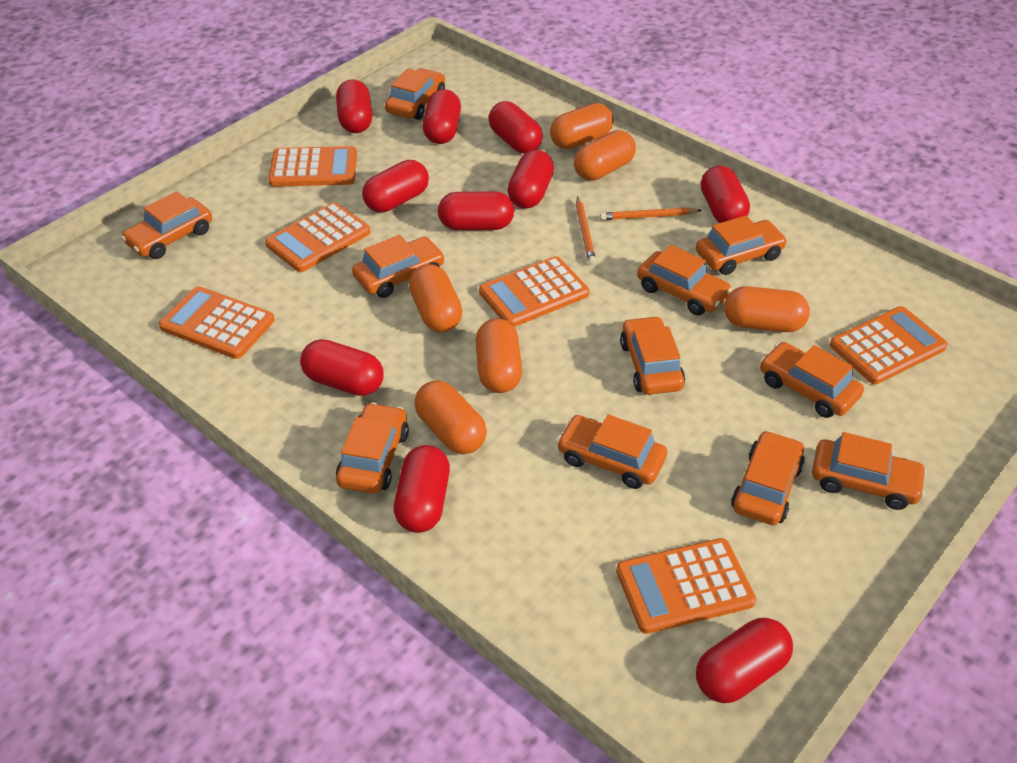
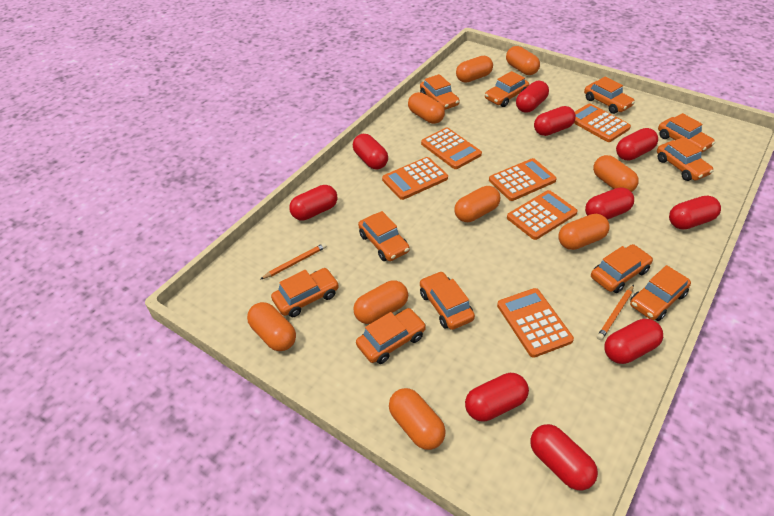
orange capsule: [409,264,462,332] [414,380,487,454] [476,319,522,393] [550,103,614,149] [574,130,636,181] [724,286,810,332] = 6 -> [247,302,296,351] [353,281,408,324] [389,388,446,450] [408,92,445,124] [454,186,500,222] [456,56,493,83] [506,46,540,75] [558,214,610,250] [593,155,639,192] = 9

